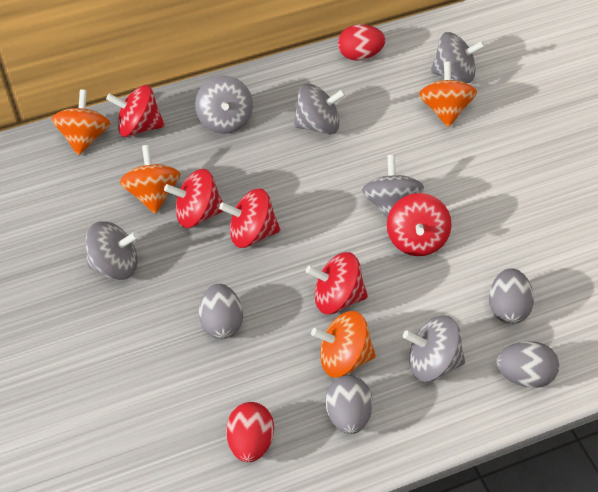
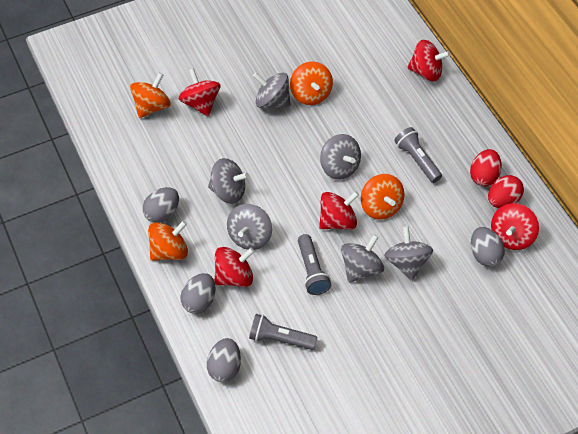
grey flashlight: none = 0 -> [249,314,317,350] [298,234,331,295] [394,127,442,183] = 3

